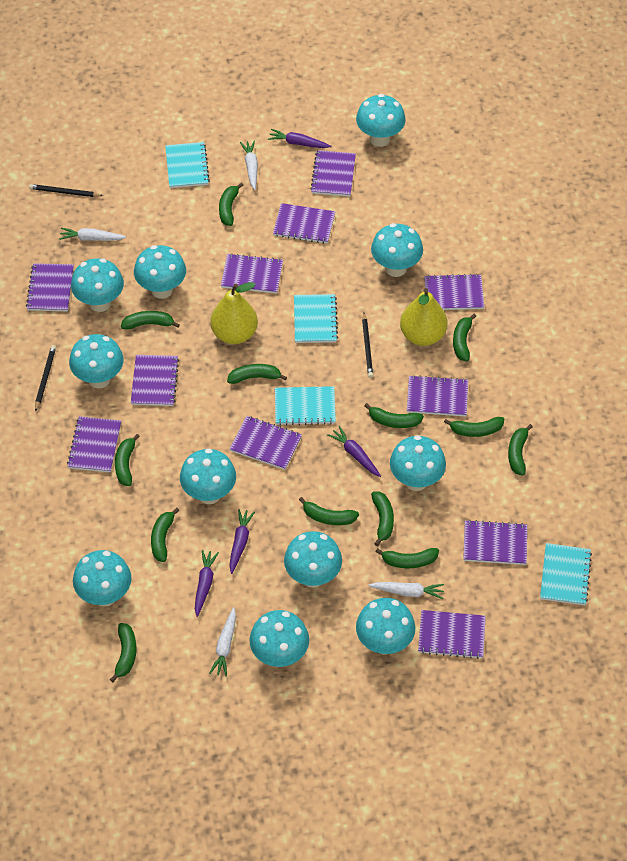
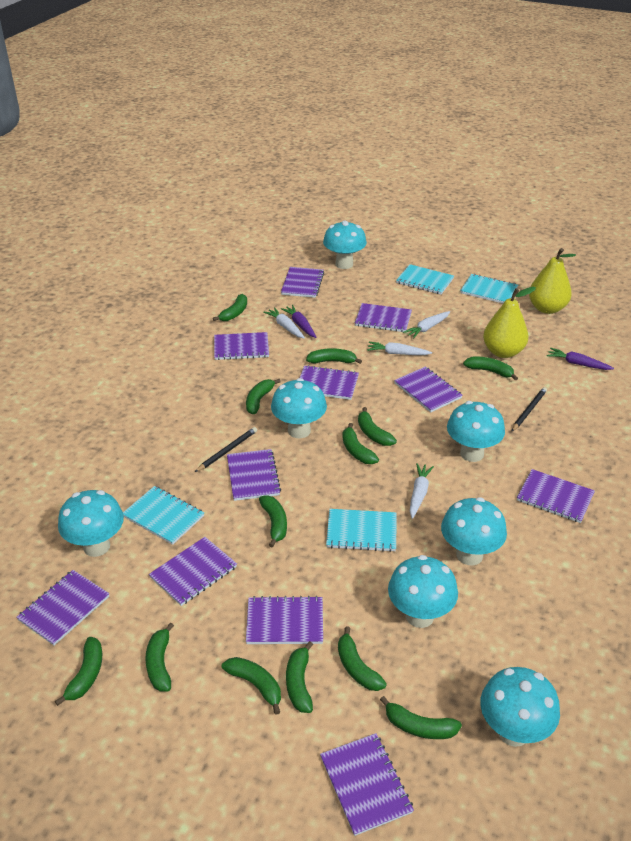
black pencil: [29,184,103,197] [35,345,56,412] [362,313,373,378] = 3 -> [195,427,257,472] [511,387,547,432] = 2
purple carrot: [195,550,219,617] [229,509,255,574] [268,129,331,148] [327,426,381,477] = 4 -> [281,305,316,338] [547,348,614,370] = 2
turquoise mushroom: [69,334,124,389] [71,258,124,312] [73,550,132,607] [134,245,186,299] [180,449,236,504] [250,610,309,667] [284,531,342,588] [356,94,406,147] [356,598,415,654] [371,223,423,277] [390,435,446,491] = 11 -> [58,490,124,557] [271,378,327,438] [323,221,367,269] [388,555,458,628] [441,497,507,565] [447,401,505,462] [480,667,560,747] = 7

